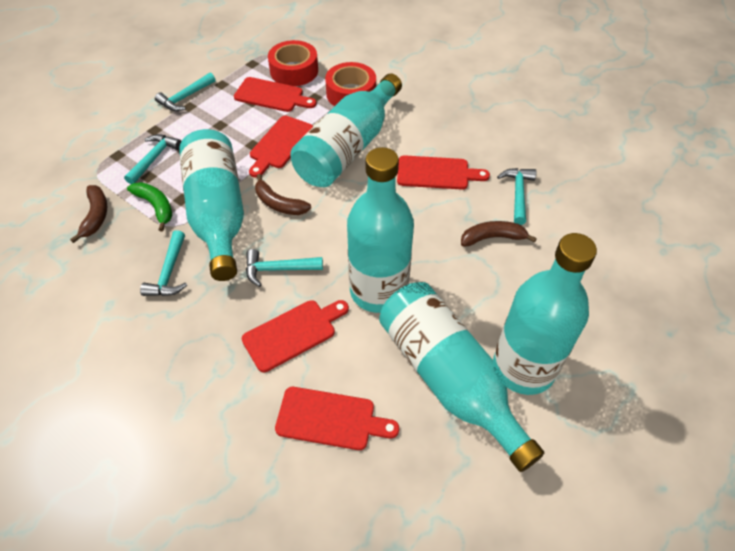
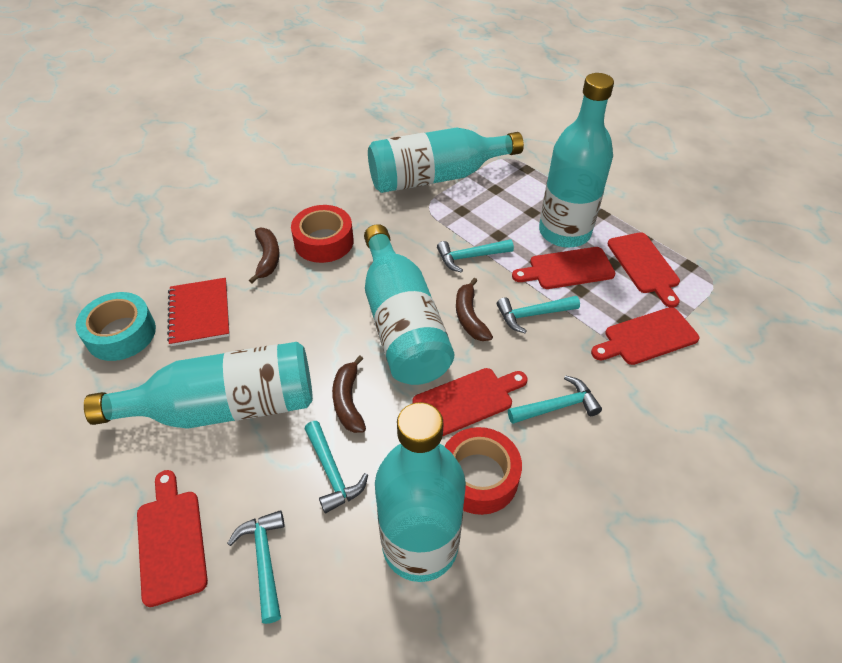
green banana: [127,182,173,231] = 1 -> none = 0
red notebook: none = 0 -> [167,278,230,346] = 1
turquoise tape: none = 0 -> [76,292,156,361] = 1

